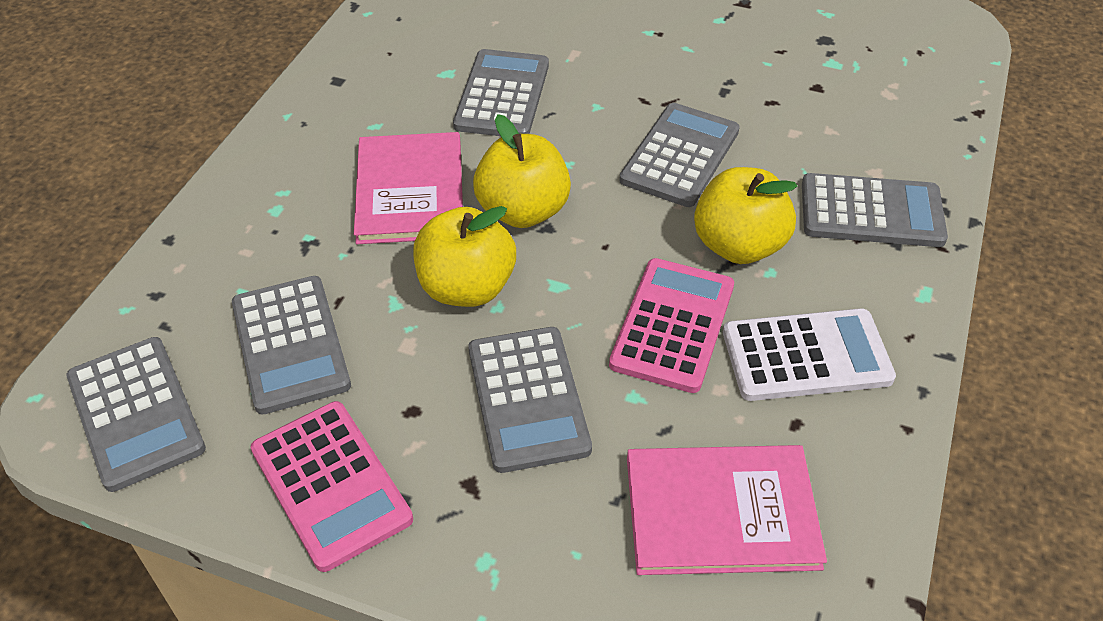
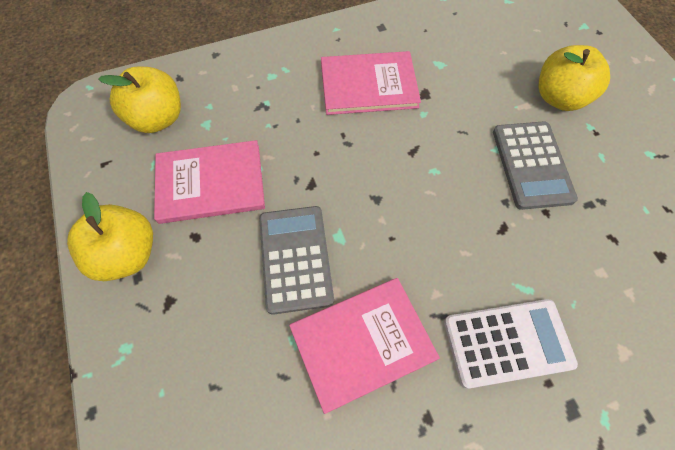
grey calculator: [66,337,206,492] [232,276,351,415] [453,49,549,136] [468,327,592,473] [619,103,740,207] [802,173,948,247] = 6 -> [259,206,334,315] [493,121,578,210] = 2
pink book: [354,132,463,244] [627,445,827,575] = 2 -> [154,140,265,224] [289,278,440,414] [321,51,421,115] = 3
pink calculator: [251,401,413,572] [609,258,734,393] = 2 -> none = 0

